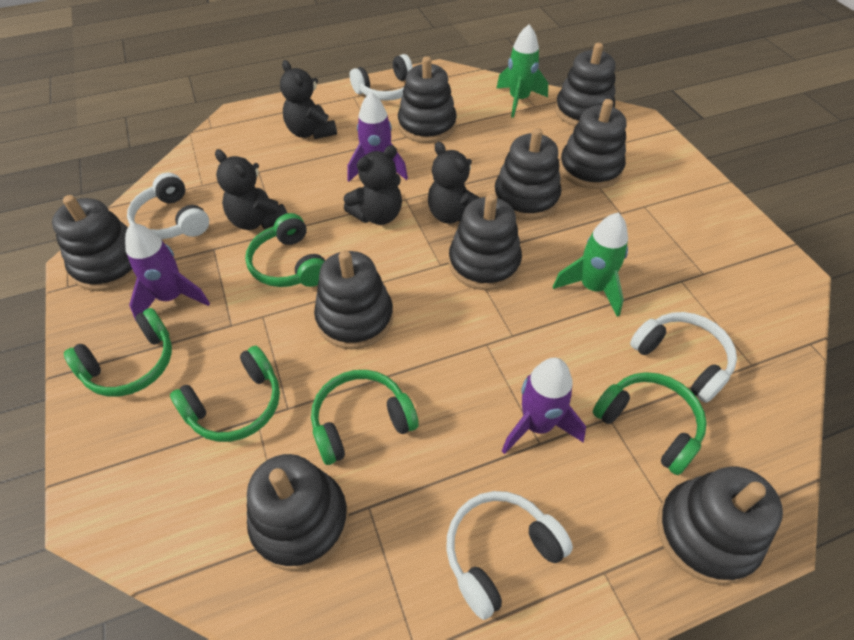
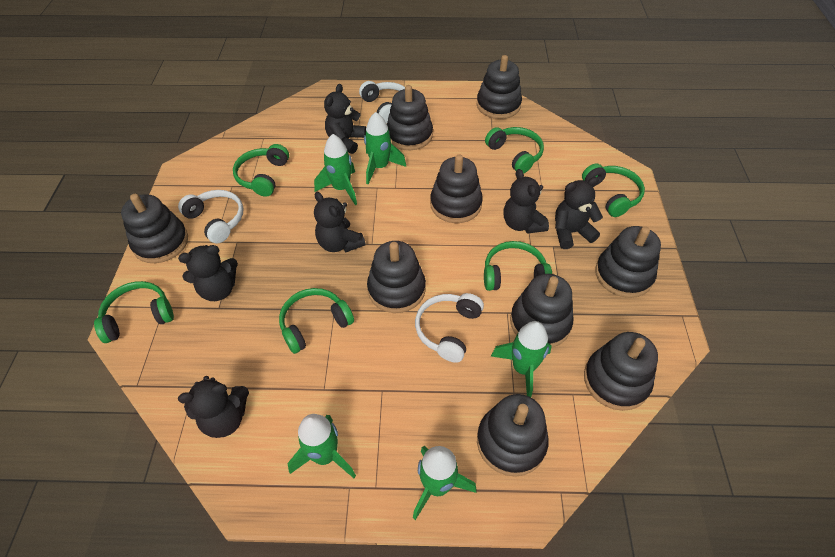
black teddy bear: [215,149,287,230] [280,60,337,139] [344,145,402,225] [428,141,480,224] = 4 -> [178,245,238,301] [178,376,249,438] [314,192,366,252] [324,84,366,154] [503,169,549,234] [555,177,603,249] = 6
green headphones: [64,308,172,397] [170,346,280,442] [245,213,325,287] [311,370,419,465] [593,372,707,475] = 5 -> [94,281,174,343] [233,144,289,196] [279,288,354,354] [484,241,552,291] [485,127,544,174] [582,163,645,217] = 6
green rocket: [496,24,548,118] [553,213,628,317] = 2 -> [287,414,356,478] [314,134,357,205] [364,112,406,184] [413,446,477,520] [491,321,552,397] = 5
purple rocket: [125,223,210,321] [347,92,408,182] [502,358,586,454] = 3 -> none = 0
white headphones: [127,173,209,239] [350,54,413,101] [446,491,573,620] [630,312,737,403] = 4 -> [178,190,243,243] [359,81,405,124] [415,293,484,363] = 3

